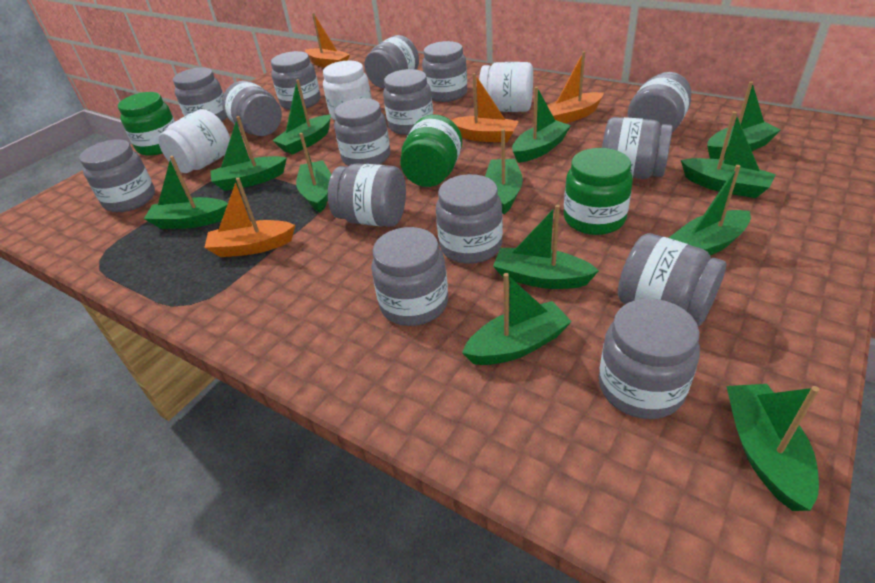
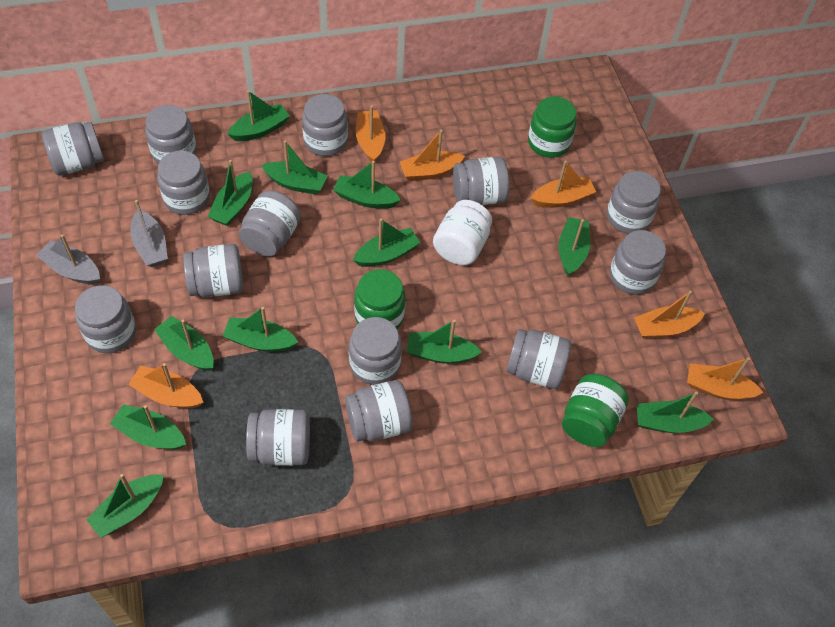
grey boat: none = 0 -> [36,234,100,285] [130,200,168,267] = 2
grey jar: [79,139,155,212] [173,67,227,121] [222,81,282,136] [271,51,320,110] [328,163,406,227] [334,98,390,166] [364,35,419,89] [371,227,448,326] [383,69,433,135] [422,41,467,102] [436,174,503,264] [599,299,700,419] [602,117,673,179] [618,233,726,326] [628,72,691,132] = 15 -> [42,122,104,176] [75,285,136,353] [145,105,197,164] [157,151,210,215] [183,244,243,297] [239,191,301,256] [246,409,310,466] [302,94,348,156] [345,380,413,442] [349,317,402,385] [453,157,509,205] [506,329,572,389] [607,171,661,234] [610,230,666,295] = 14
orange boat: [204,177,295,257] [305,13,350,68] [450,73,519,142] [547,51,604,123] = 4 -> [128,363,204,408] [356,105,385,162] [400,129,465,181] [531,161,596,208] [634,291,705,339] [687,357,764,400] = 6
white jar: [158,109,230,173] [323,61,372,120] [479,62,533,112] = 3 -> [433,200,492,265] = 1

